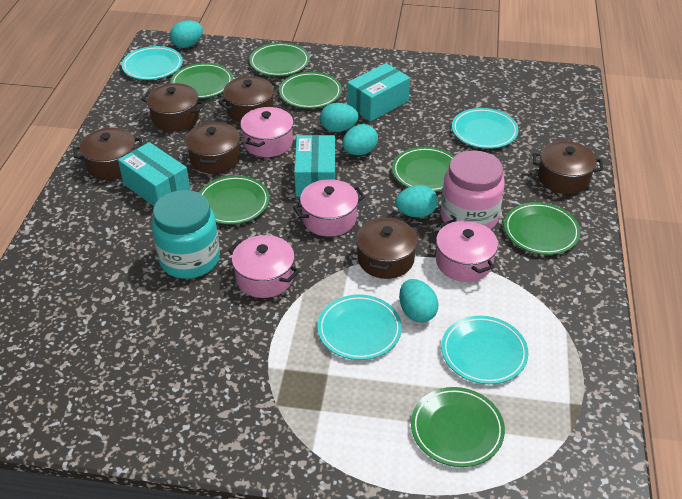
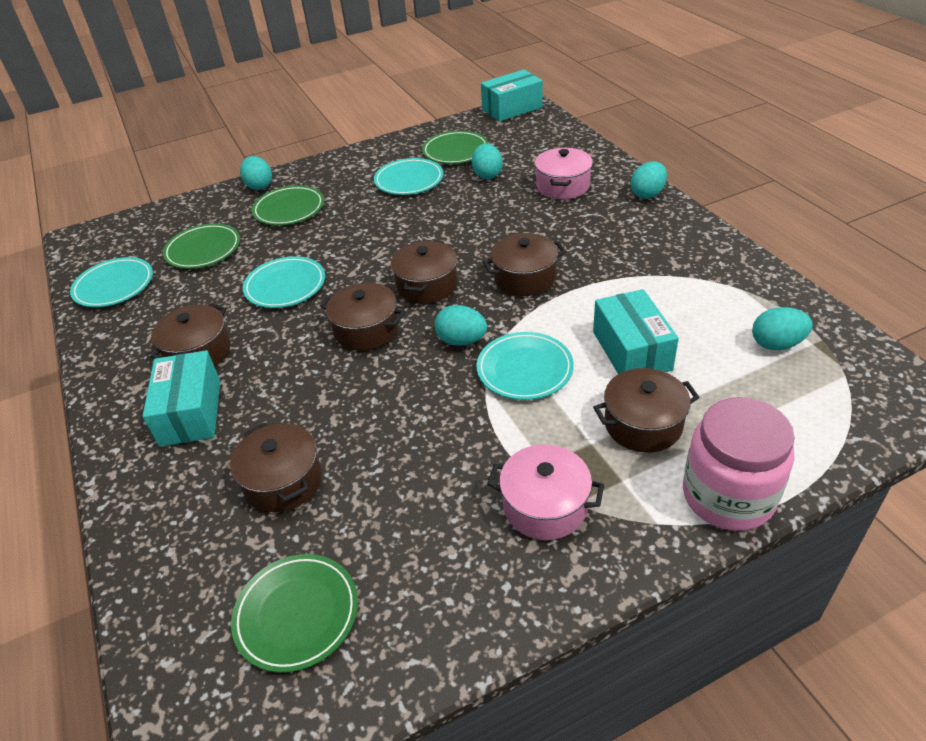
green plate: [171,63,233,99] [199,175,269,225] [249,43,310,76] [279,72,342,109] [392,147,454,192] [411,387,505,467] [504,202,580,255] = 7 -> [163,223,240,269] [231,554,358,673] [252,185,324,225] [422,131,489,164] = 4
pink pot: [228,235,300,298] [240,106,294,157] [293,179,365,237] [436,219,498,282] = 4 -> [487,444,604,540] [535,148,593,199] = 2
turquoise jar: [152,190,220,279] = 1 -> none = 0

